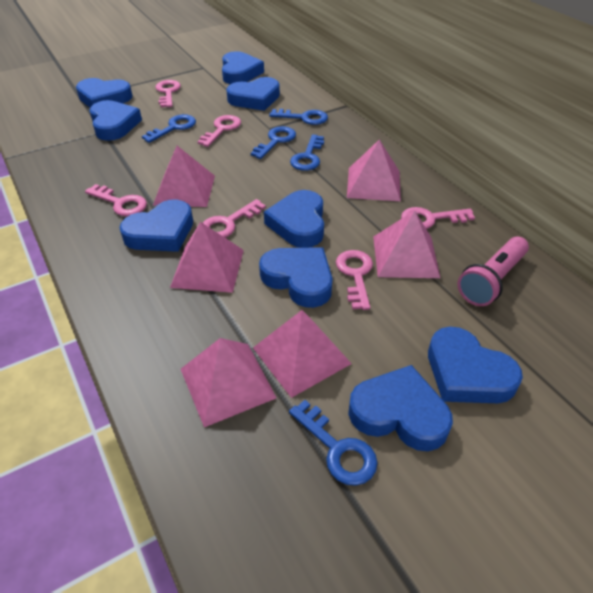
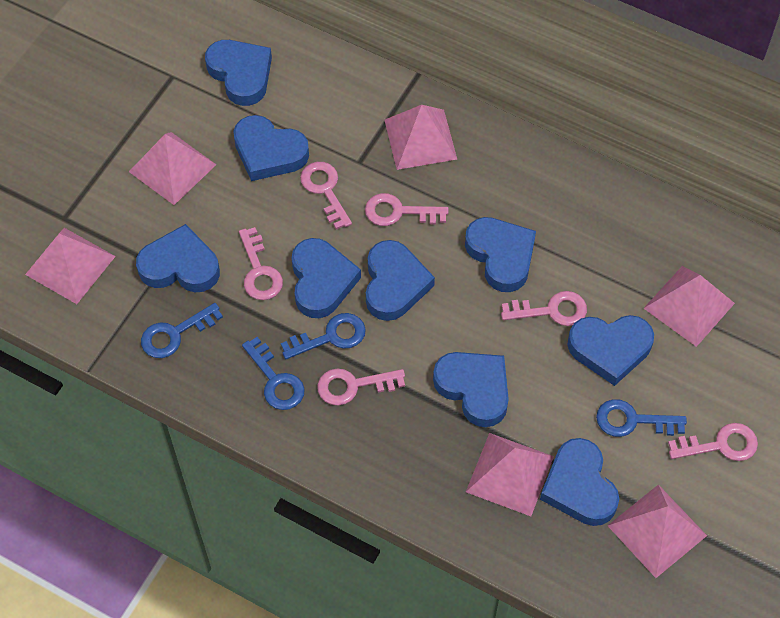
blue key: [142,114,196,143] [251,126,296,159] [269,109,328,125] [289,400,377,486] [290,134,324,171] = 5 -> [141,303,223,358] [242,337,305,410] [281,313,366,359] [596,399,687,437] = 4
pink flashlight: [458,236,529,306] = 1 -> none = 0

